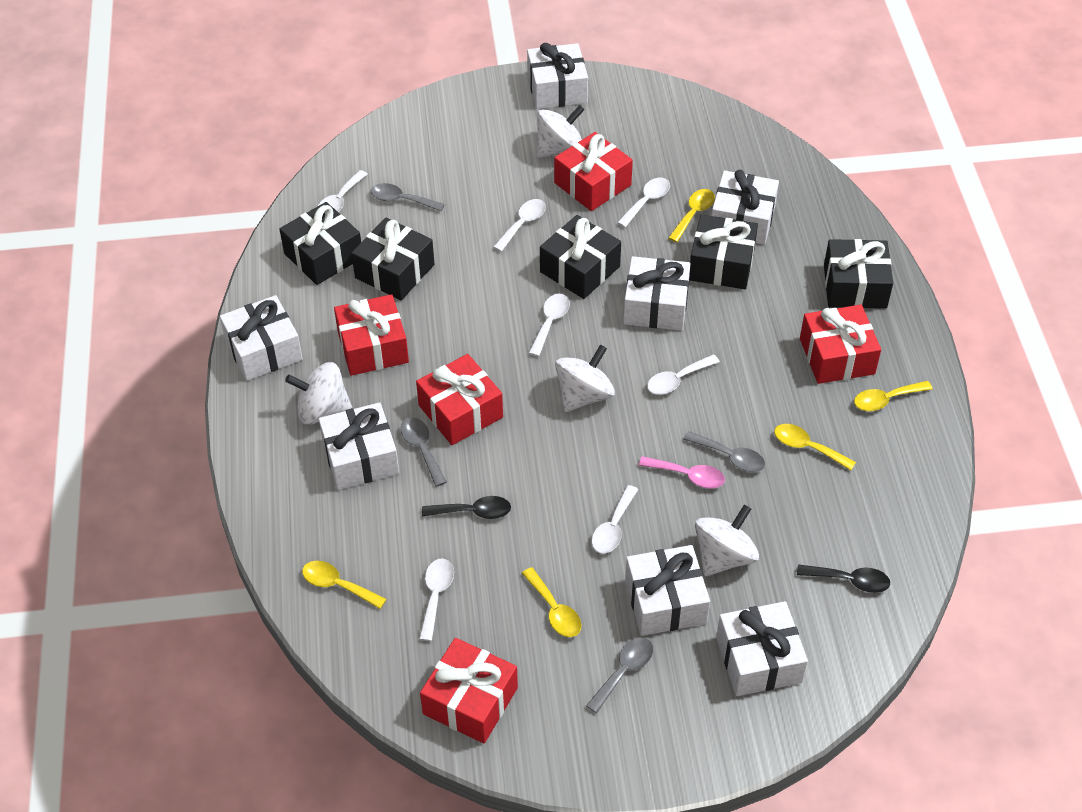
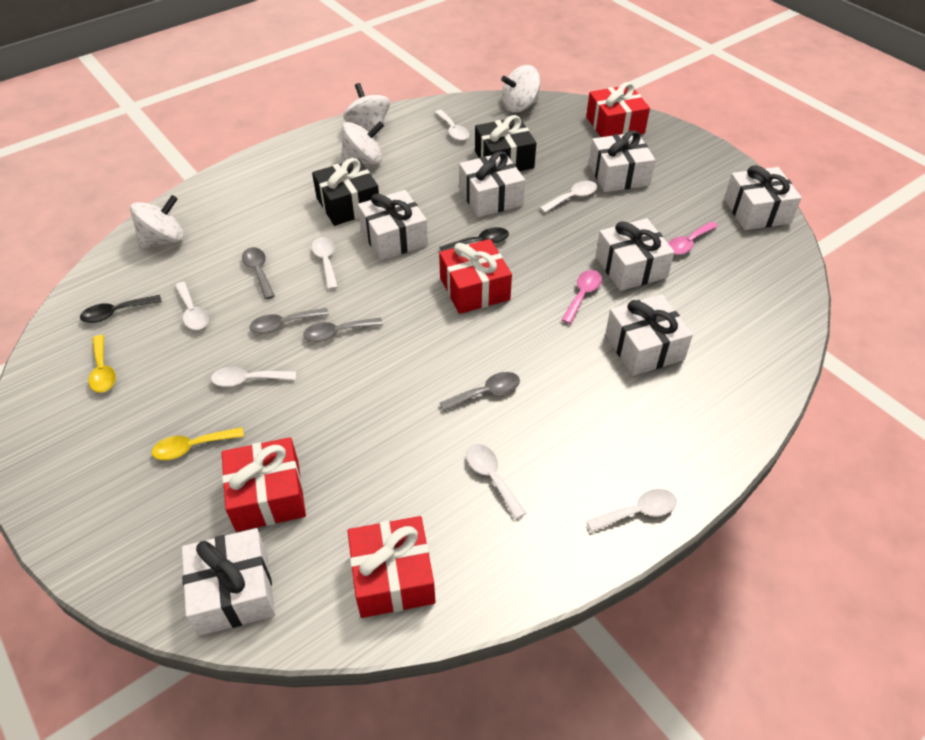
black gift: [280,202,361,285] [351,218,434,300] [540,215,621,299] [689,214,758,289] [824,239,893,309] = 5 -> [312,158,379,226] [475,115,536,171] = 2
pink spoon: [639,456,725,488] = 1 -> [562,270,602,324] [668,221,718,255] = 2
red gift: [334,294,409,376] [416,354,503,445] [420,638,518,744] [554,132,633,211] [800,305,881,384] = 5 -> [222,437,306,532] [347,516,436,618] [439,239,512,314] [586,82,650,137] = 4
yellow spoon: [302,561,386,609] [522,567,581,637] [668,189,715,242] [774,424,856,470] [854,381,933,411] = 5 -> [88,335,116,393] [152,427,244,460] = 2

